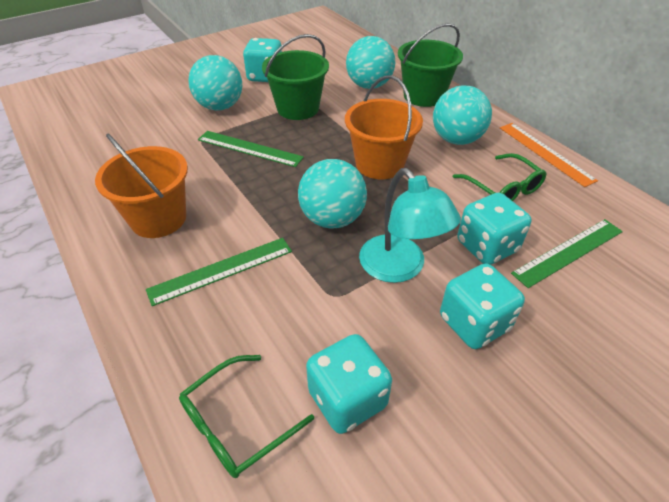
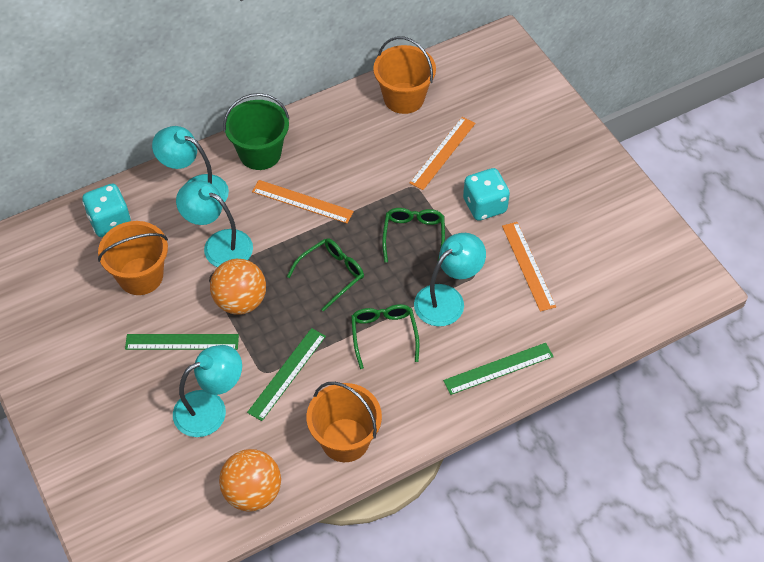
green bucket: [262,34,329,120] [398,23,463,107] = 2 -> [223,93,289,170] = 1
green glasses: [179,355,314,478] [453,153,547,201] = 2 -> [287,238,364,312] [351,304,419,369] [382,208,445,263] = 3
orange ball: none = 0 -> [210,259,266,315] [219,449,281,512] = 2
orange bucket: [95,134,188,238] [345,76,423,179] = 2 -> [98,221,168,295] [307,382,382,462] [373,36,436,114] = 3
orange ruler: [500,123,598,187] = 1 -> [252,180,354,224] [410,117,475,190] [502,222,556,312] = 3
turquoise ball: [188,55,242,110] [298,159,367,229] [346,36,395,89] [433,85,492,145] = 4 -> none = 0
turquoise dice: [243,38,282,82] [306,334,392,434] [440,264,525,349] [457,193,532,265] = 4 -> [82,183,131,237] [463,168,510,221] = 2
turquoise lamp: [359,168,461,283] = 1 -> [152,126,229,202] [173,345,242,437] [176,181,253,267] [414,233,486,326] = 4

